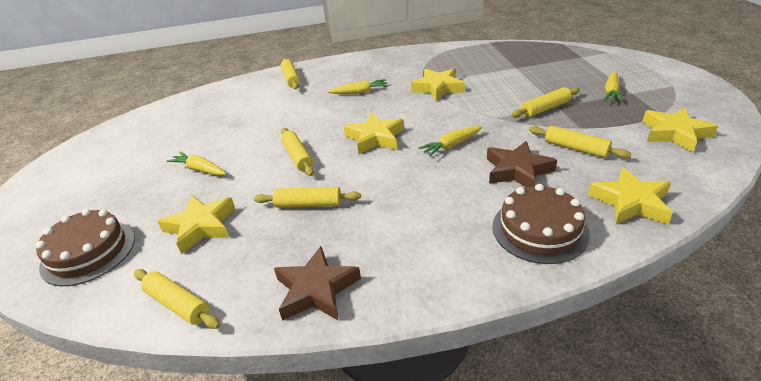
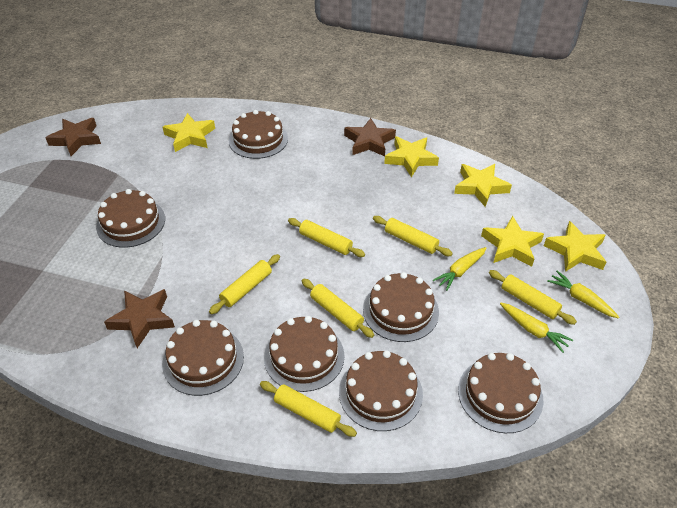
brown cake: [36,209,135,286] [492,184,590,264] = 2 -> [96,189,165,248] [162,320,244,396] [229,110,288,159] [264,316,344,392] [339,350,423,431] [363,272,439,342] [458,353,544,433] = 7
brown star: [274,246,361,321] [487,141,557,187] = 2 -> [46,118,101,156] [104,289,175,348] [344,118,396,156] = 3
yellow carrot: [167,152,226,175] [328,79,389,94] [418,126,482,157] [604,71,623,102] = 4 -> [433,247,487,291] [500,303,573,353] [547,271,619,318] = 3

